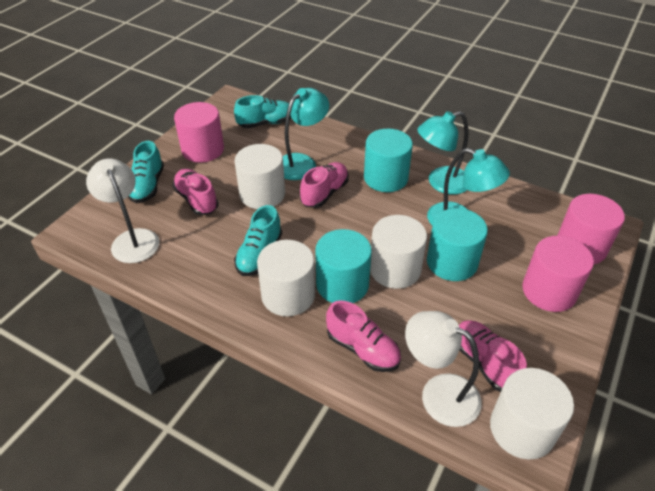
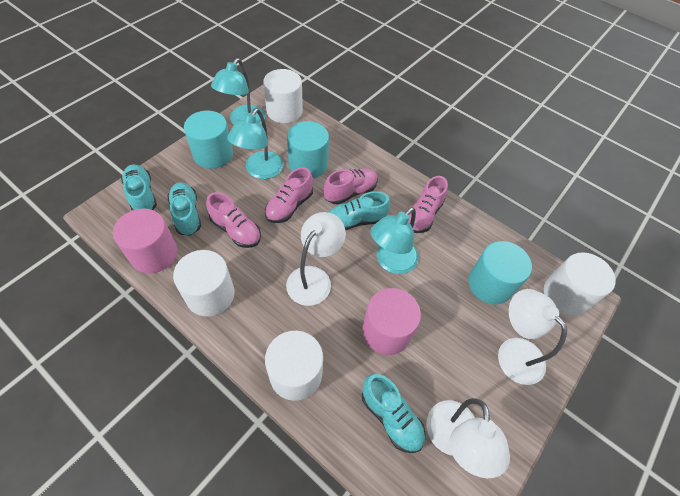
pink cylinder: [174,102,224,163] [522,236,594,312] [557,194,625,264] = 3 -> [113,208,177,273] [362,288,421,355] = 2
turquoise shoe: [128,141,164,203] [234,95,291,128] [234,205,282,276] = 3 -> [121,164,157,210] [167,182,201,236] [329,191,390,230] [362,374,426,453] = 4
white lamp: [86,158,159,263] [405,311,482,427] = 2 -> [286,212,346,306] [426,398,510,478] [498,289,567,385] = 3

